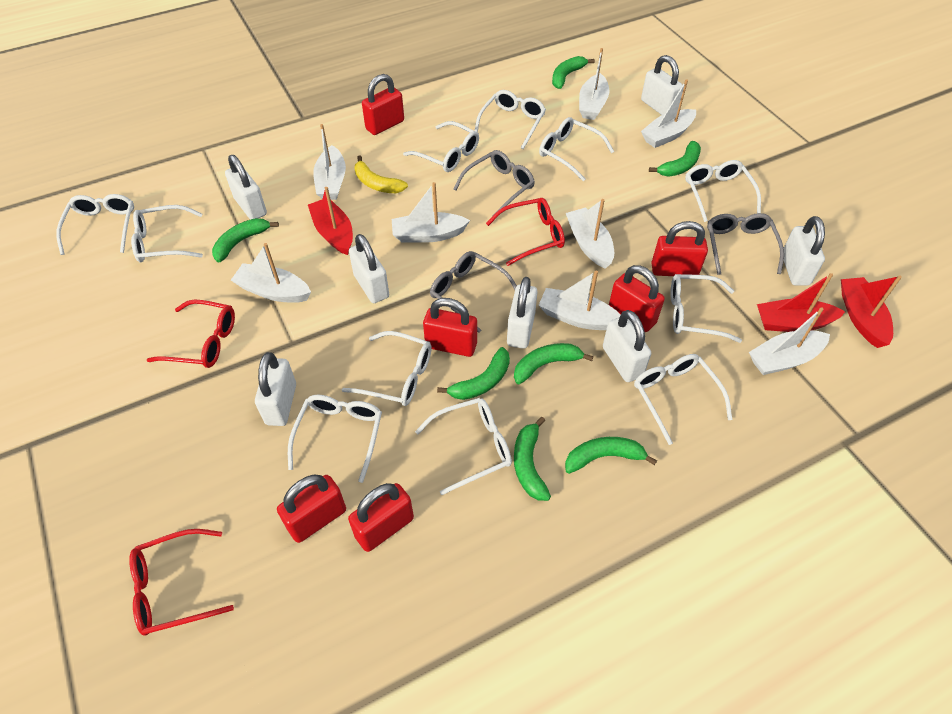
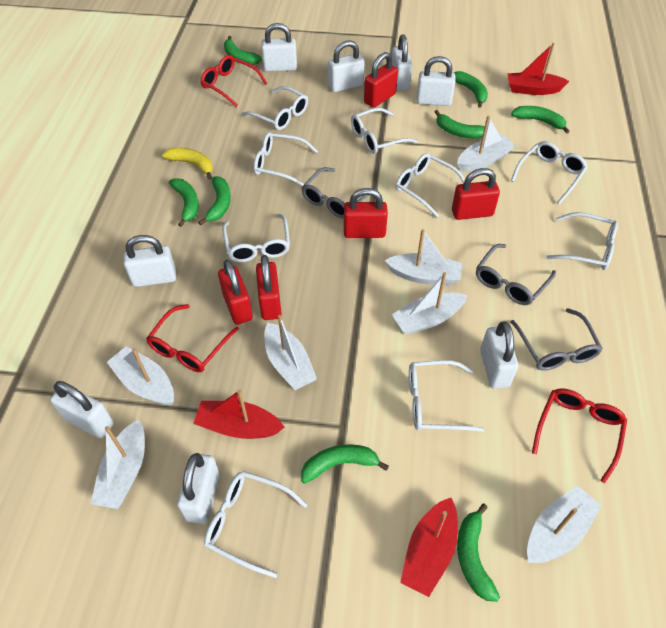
green banana: [212,218,279,263] [437,347,510,400] [514,343,594,385] [514,417,551,501] [552,56,595,89] [565,437,657,474] [649,141,701,177] = 7 -> [169,178,199,227] [198,176,231,225] [224,36,262,65] [301,444,389,484] [435,110,485,138] [454,71,488,108] [457,503,500,602] [511,106,570,134] = 8
red padlock: [277,475,346,543] [348,483,414,552] [362,74,404,135] [423,298,477,357] [609,265,665,332] [651,221,708,276] = 6 -> [218,260,253,325] [256,255,282,320] [344,188,388,238] [364,52,398,108] [452,168,500,220] = 5
white boat: [231,243,311,303] [313,124,346,200] [392,182,470,243] [538,270,620,330] [566,199,614,269] [579,48,609,120] [641,79,696,148] [749,307,830,375] = 8 -> [91,419,145,509] [107,346,174,405] [264,315,317,390] [385,229,462,285] [392,272,467,335] [457,116,515,171] [527,486,601,563] = 7
white glasses: [56,194,134,255] [131,205,203,262] [288,395,382,483] [342,331,432,406] [403,121,479,172] [415,398,512,495] [474,90,546,149] [539,117,614,181] [634,354,732,445] [670,274,742,343] [685,160,761,222] = 11 -> [204,471,308,578] [222,214,290,262] [241,86,308,130] [254,132,318,186] [351,108,418,154] [396,153,465,218] [409,360,484,432] [511,141,588,204] [546,212,618,270] = 9
white padlock: [225,155,267,220] [255,352,296,426] [349,234,389,303] [507,277,538,349] [603,310,651,382] [641,55,683,115] [784,216,825,286] = 7 -> [50,381,114,438] [124,235,176,287] [177,453,220,524] [261,23,297,72] [328,40,365,92] [392,34,412,91] [416,56,455,106] [480,321,518,389] = 8

